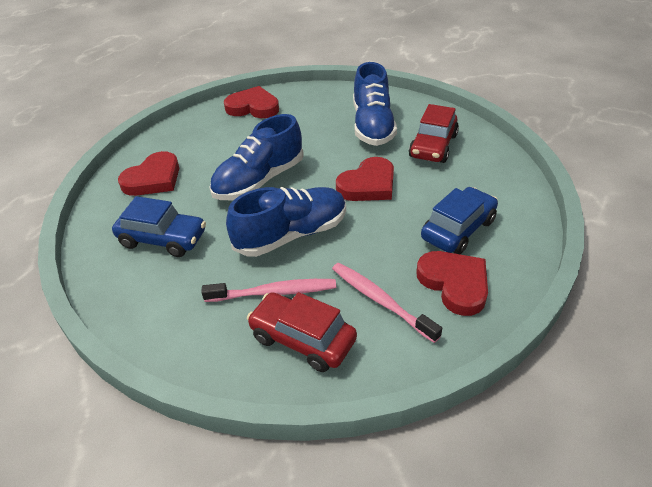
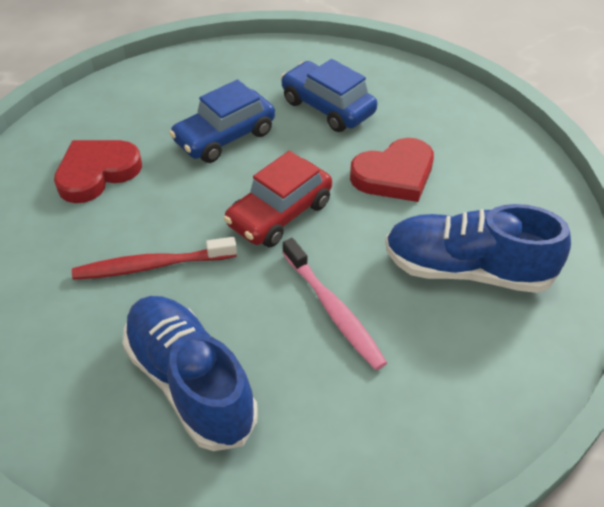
blue shoe: [209,114,304,200] [226,187,346,257] [353,62,397,146] = 3 -> [122,296,257,451] [385,204,571,293] = 2
pink toothbrush: [201,279,336,302] [332,263,442,343] = 2 -> [283,238,387,370] = 1
red car: [247,292,357,372] [409,104,459,163] = 2 -> [224,151,332,247] = 1
red heart: [118,151,179,196] [224,86,279,118] [336,157,394,201] [416,251,488,316] = 4 -> [54,140,142,203] [350,138,434,202] = 2
red toothbrush: none = 0 -> [72,237,237,280] = 1

